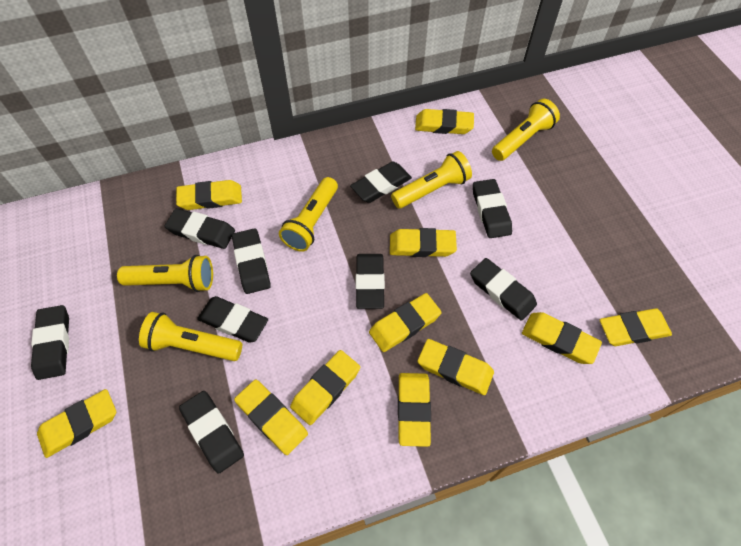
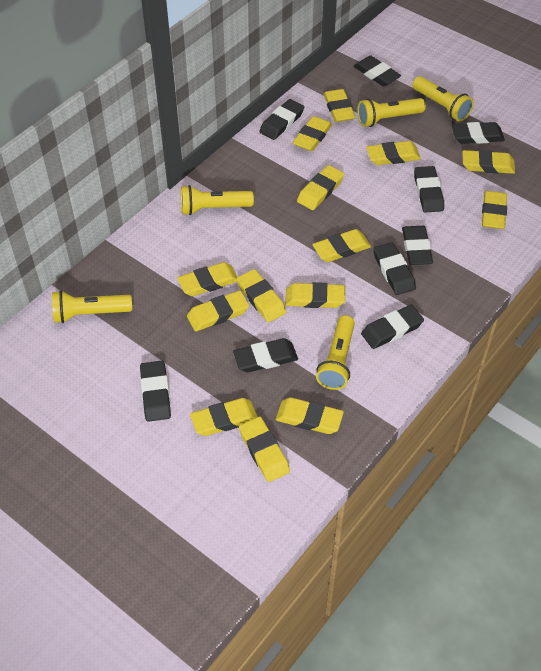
yellow eraser: [37,389,116,458] [176,180,242,210] [234,379,308,455] [290,350,360,425] [369,293,442,352] [390,228,457,257] [398,373,431,447] [415,109,474,134] [418,339,494,395] [522,312,602,364] [600,308,672,346] = 11 -> [177,262,237,296] [187,290,249,332] [190,398,258,436] [237,269,286,322] [239,417,290,482] [276,397,344,434] [285,282,345,308] [293,116,332,151] [297,165,344,210] [312,229,371,262] [323,89,356,122] [366,141,421,165] [462,150,515,174] [482,191,507,229] = 14

